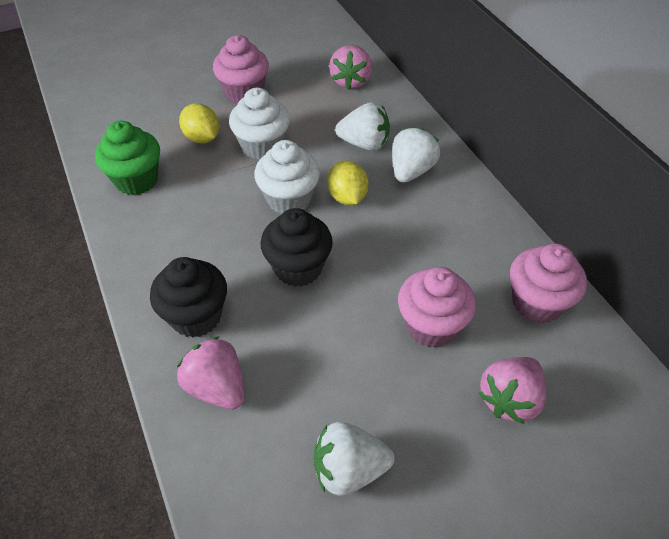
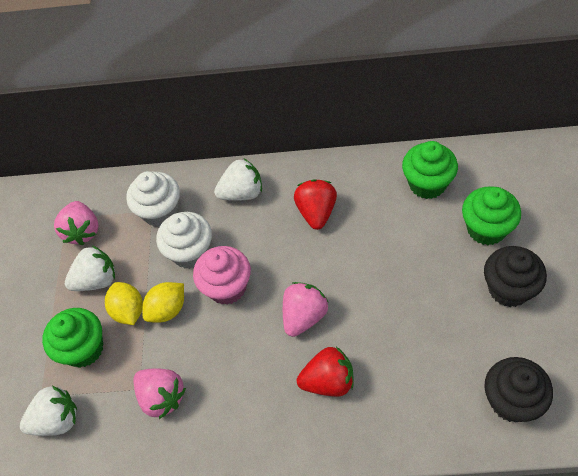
green cupcake: [95,121,160,195] = 1 -> [42,308,103,368] [402,141,458,199] [462,186,521,245] = 3
pink cupcake: [213,35,269,104] [398,267,476,348] [510,243,587,324] = 3 -> [193,246,251,305] = 1
red strawberry: none = 0 -> [294,179,337,230] [297,347,354,397] = 2

